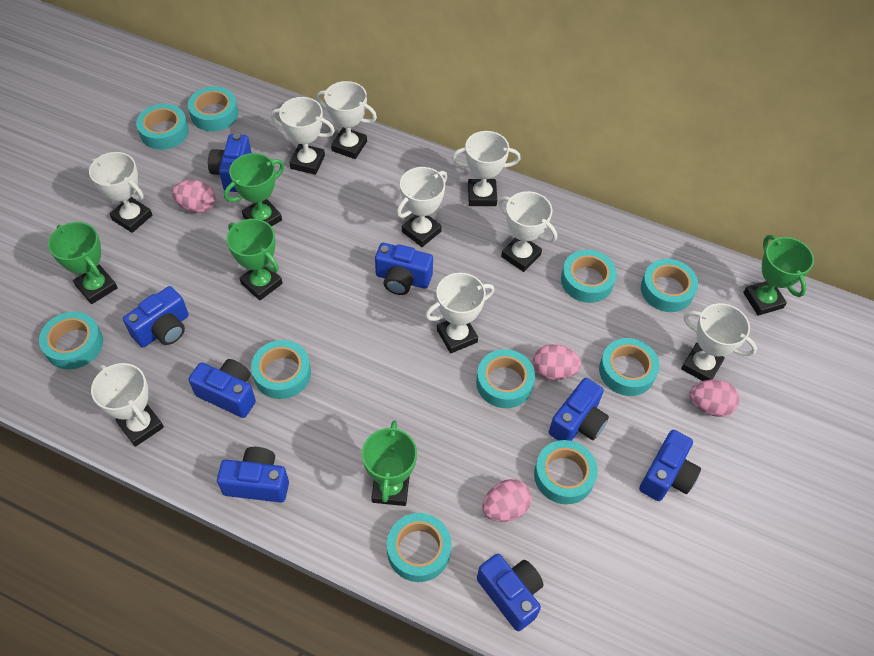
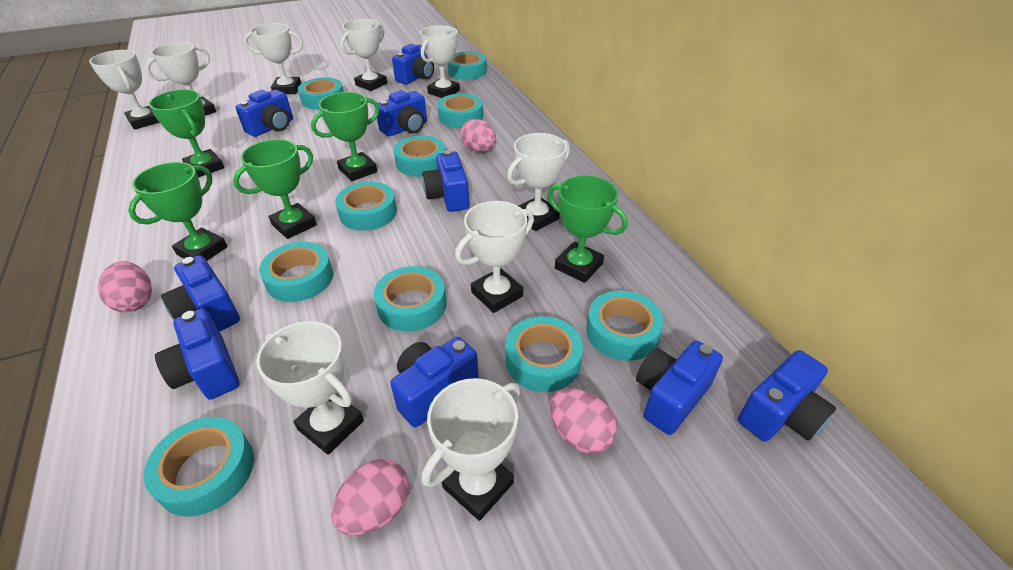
blue camera: [123,286,189,347] [188,359,256,418] [208,134,252,192] [217,447,289,503] [375,243,433,295] [477,554,544,631] [549,378,609,441] [639,430,701,501] = 8 -> [155,308,239,399] [161,255,240,332] [235,90,293,137] [377,90,427,136] [390,337,479,427] [392,44,434,85] [422,150,469,212] [636,341,723,435] [738,350,836,442] = 9

